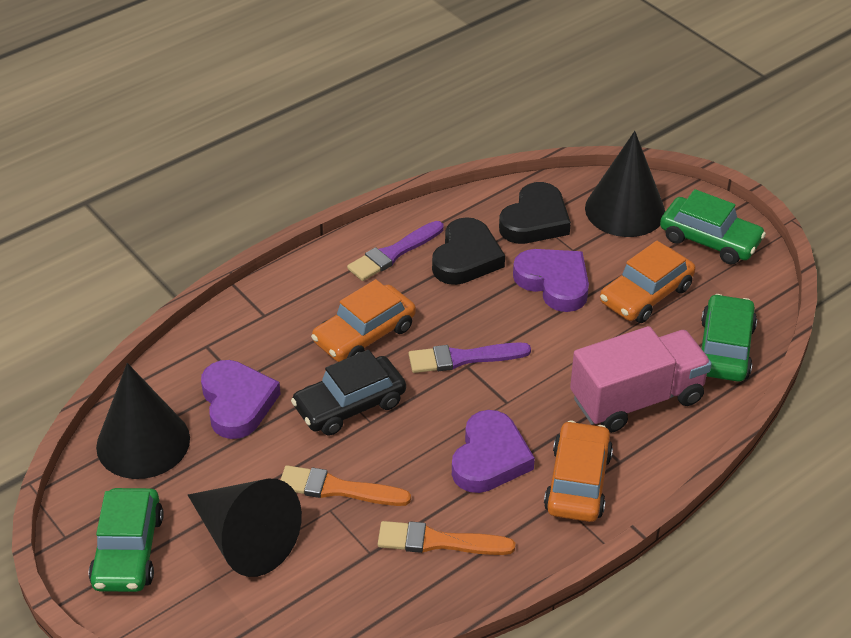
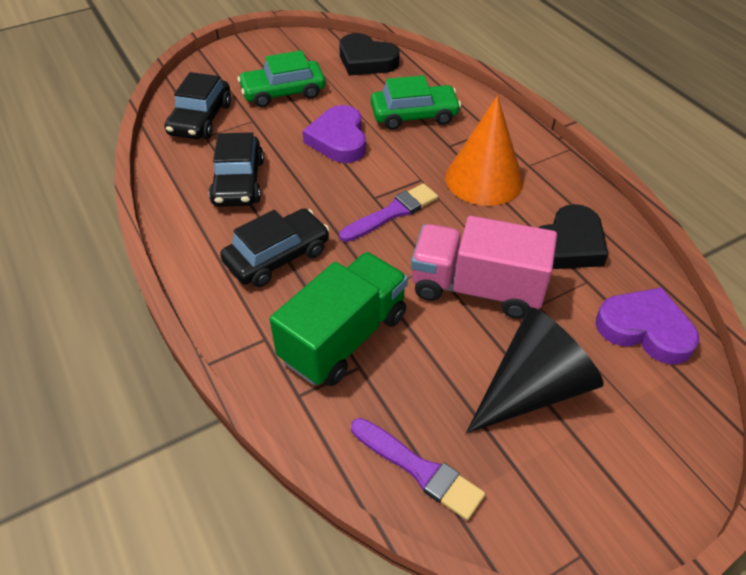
black car: [291,350,406,435] = 1 -> [165,72,231,139] [209,132,264,207] [220,208,329,287] = 3
black cone: [96,363,190,479] [188,479,302,577] [585,131,665,237] = 3 -> [466,307,604,433] = 1
green car: [89,488,164,592] [660,189,766,264] [701,294,757,382] = 3 -> [238,50,325,107] [371,75,461,130] = 2
green truck: none = 0 -> [270,252,408,386] = 1
orange brush: [281,465,411,506] [378,521,515,555] = 2 -> none = 0
orange car: [311,279,416,362] [544,421,613,522] [600,241,696,323] = 3 -> none = 0
orange cone: none = 0 -> [445,96,523,206] = 1
purple heart: [201,360,281,439] [452,410,535,493] [513,249,589,312] = 3 -> [303,105,366,163] [595,287,699,365] = 2

